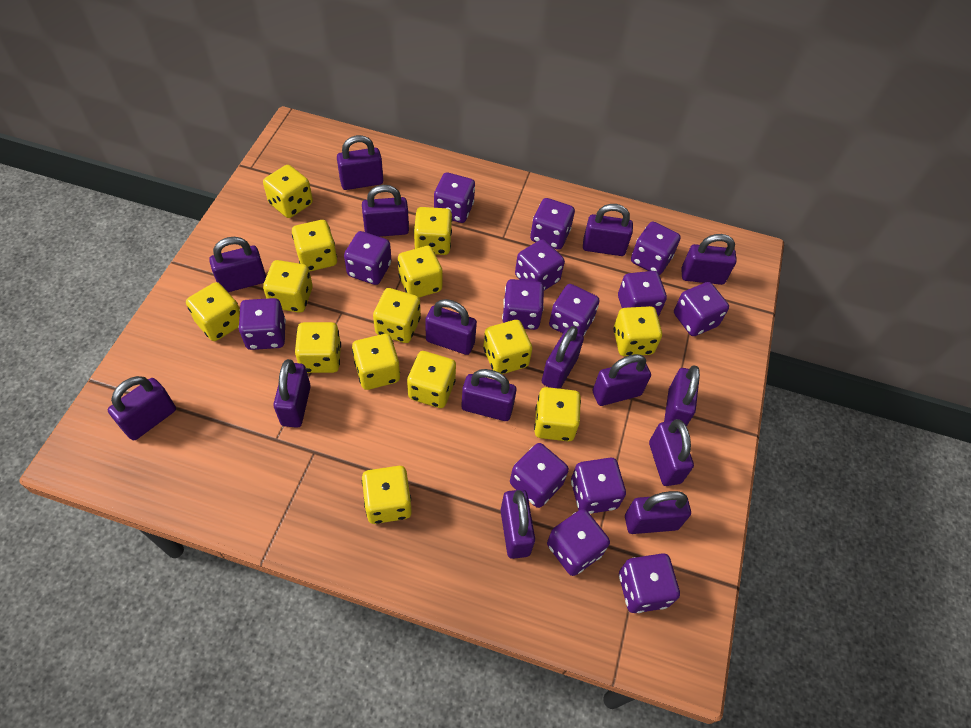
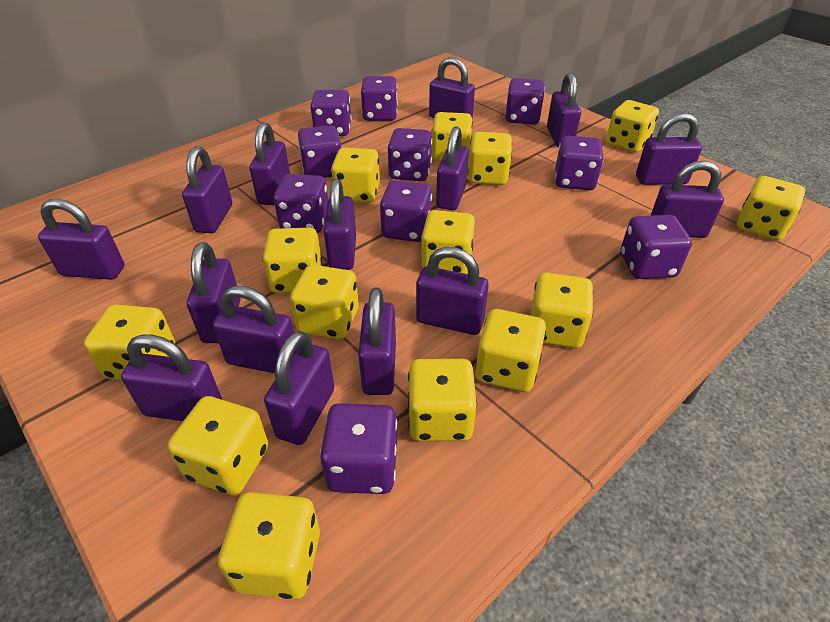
purple dice: [239,298,286,350] [344,231,391,285] [434,172,475,223] [502,279,544,330] [510,443,569,508] [515,239,565,290] [530,198,575,250] [547,509,610,576] [549,284,600,336] [571,458,626,514] [618,271,667,316] [619,553,680,613] [631,222,681,275] [674,282,729,336] = 14 -> [274,174,328,233] [298,125,341,178] [310,90,352,136] [320,403,397,494] [361,76,398,121] [380,180,432,242] [387,128,432,181] [505,78,545,125] [555,136,604,190] [621,215,692,279] = 10

